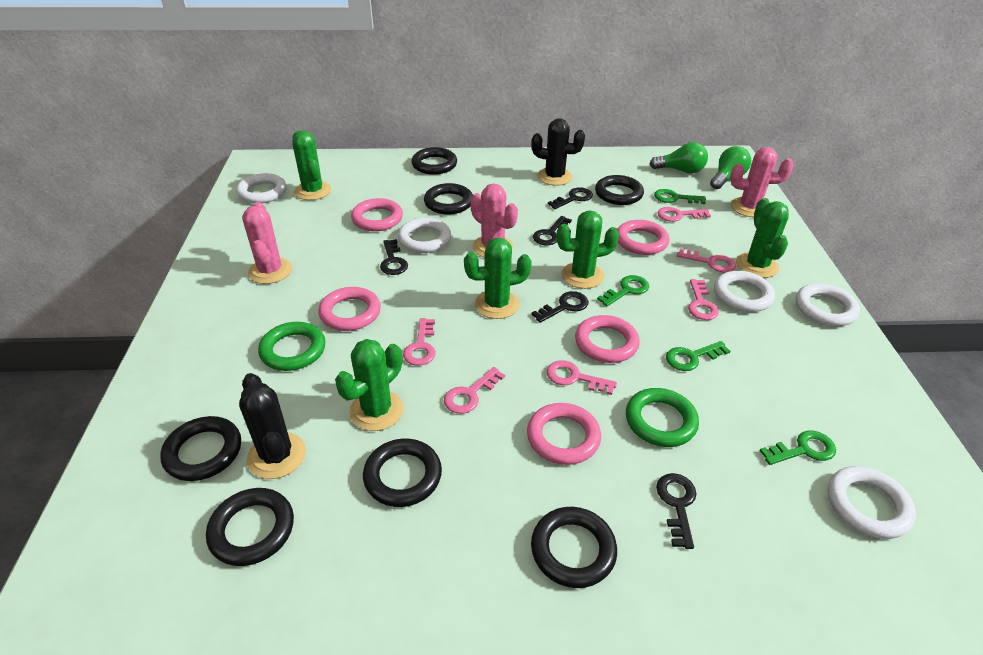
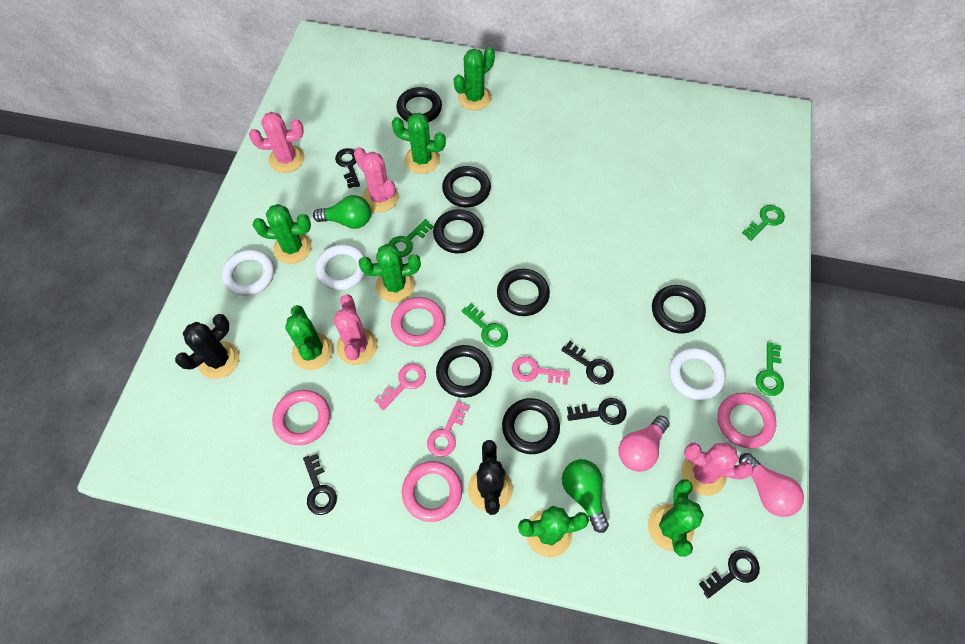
green cactus: [292,131,331,200] [335,339,404,431] [464,238,532,319] [556,211,619,289] [736,198,789,278] = 5 -> [253,204,312,264] [285,305,333,370] [358,244,421,303] [392,113,446,174] [454,47,495,110] [518,506,589,557] [648,479,704,557] = 7
green ring: [258,322,326,371] [626,388,699,447] = 2 -> none = 0
pink cactus: [242,202,292,284] [470,184,518,258] [730,147,794,217] = 3 -> [249,112,304,173] [334,294,378,365] [354,147,399,212] [681,442,753,496] = 4
pink key: [403,318,436,366] [444,367,505,414] [547,360,617,395] [658,207,711,222] [677,248,736,272] [688,279,719,320] = 6 -> [374,363,426,410] [427,401,469,457] [512,356,570,385] = 3
pink light bulb: none = 0 -> [619,416,670,472] [739,453,804,517] = 2
pink ring: [319,287,381,331] [351,198,403,231] [527,403,601,465] [575,315,640,363] [617,220,670,255] = 5 -> [272,390,330,445] [391,297,445,347] [402,461,462,522] [717,393,776,448] = 4
white ring: [236,173,287,203] [398,218,452,253] [714,271,775,312] [795,283,860,326] [828,466,916,539] = 5 -> [222,249,274,296] [315,244,365,290] [669,347,726,400] = 3

